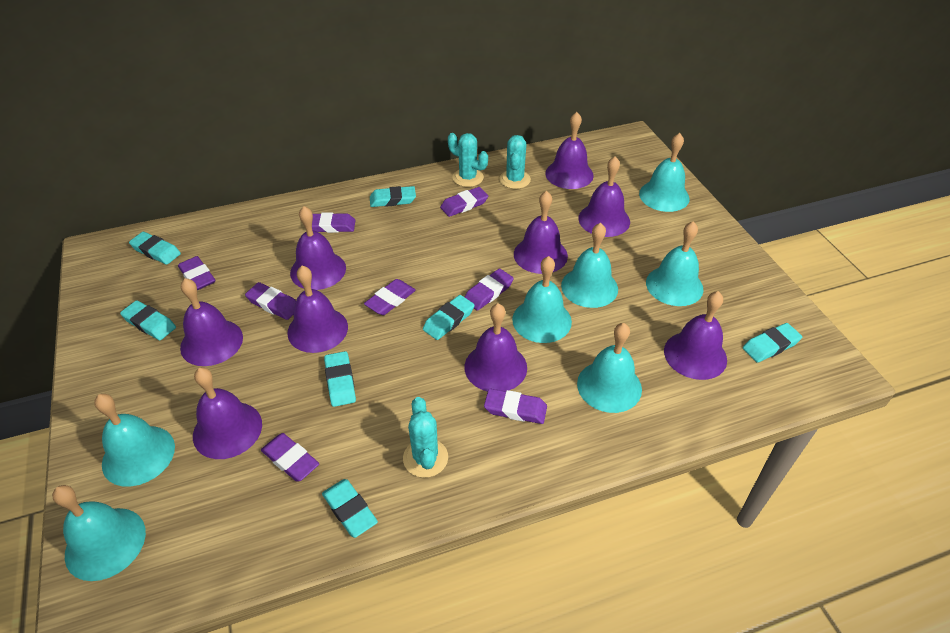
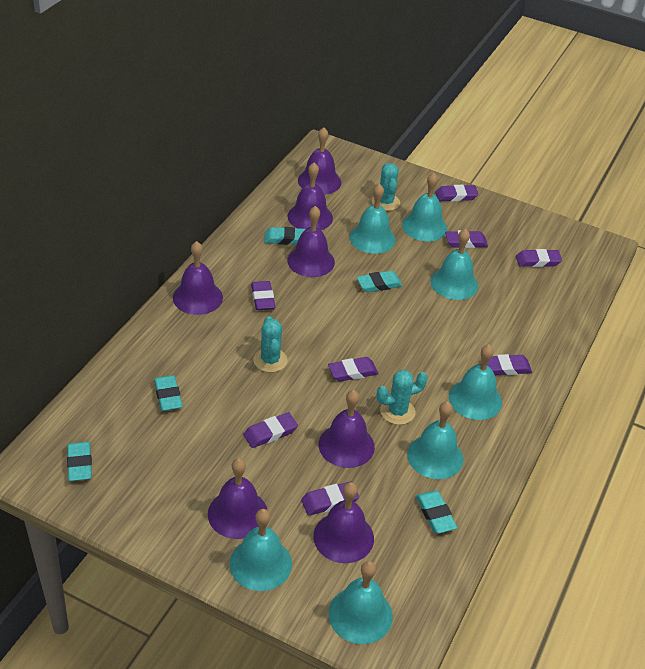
purple bell: [180,278,243,366] [193,367,262,459] [287,266,348,353] [290,206,346,290] [465,304,527,392] [514,191,568,274] [545,112,594,189] [578,156,630,237] [664,291,727,380] = 9 -> [173,241,223,315] [208,458,267,539] [287,206,335,277] [288,162,333,230] [298,127,341,195] [313,482,374,563] [319,390,375,468] = 7
turquoise eraser: [120,300,176,340] [129,232,181,265] [322,479,378,538] [324,351,356,407] [370,186,416,207] [423,295,475,340] [743,323,802,363] = 7 -> [67,442,92,481] [154,375,183,411] [264,227,306,245] [357,271,403,292] [416,491,457,533] = 5

